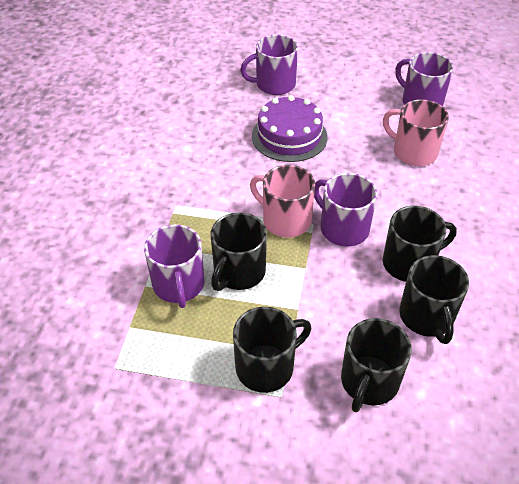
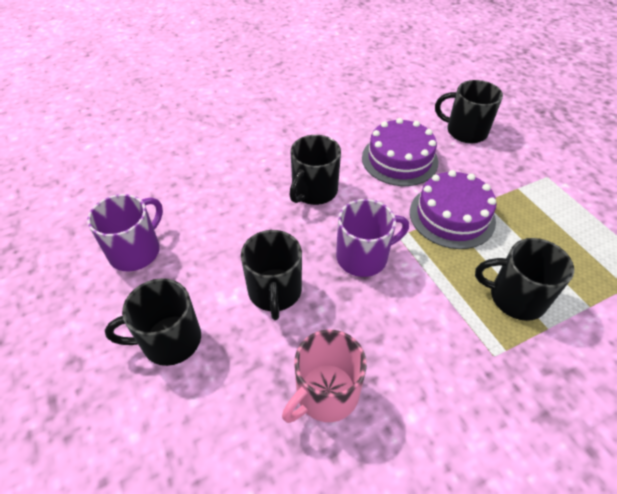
pink mug: [250,165,315,238] [383,99,449,166] = 2 -> [282,330,367,423] = 1
purple cake: [252,95,328,162] = 1 -> [362,118,438,186] [410,170,496,249] = 2
purple mug: [144,224,205,308] [240,35,298,95] [314,173,377,246] [395,52,453,106] = 4 -> [87,194,163,271] [336,199,409,277] = 2

